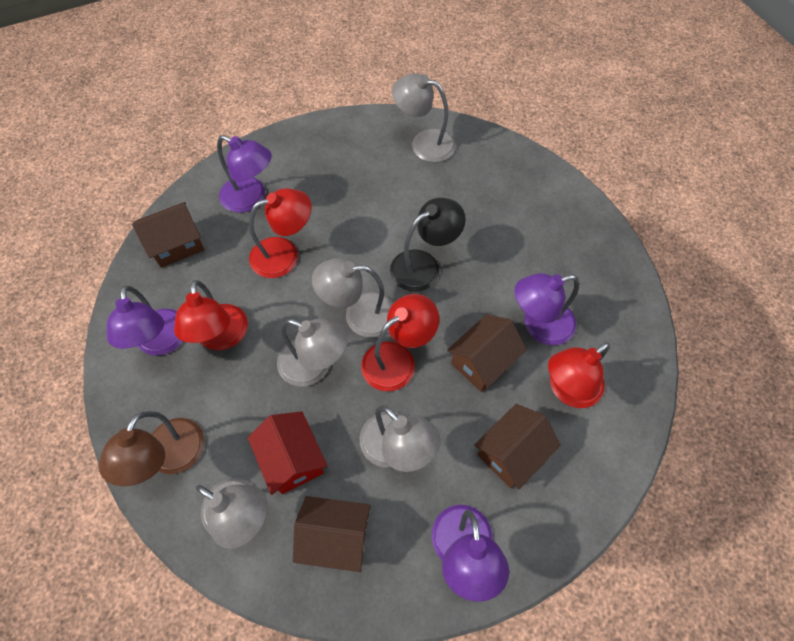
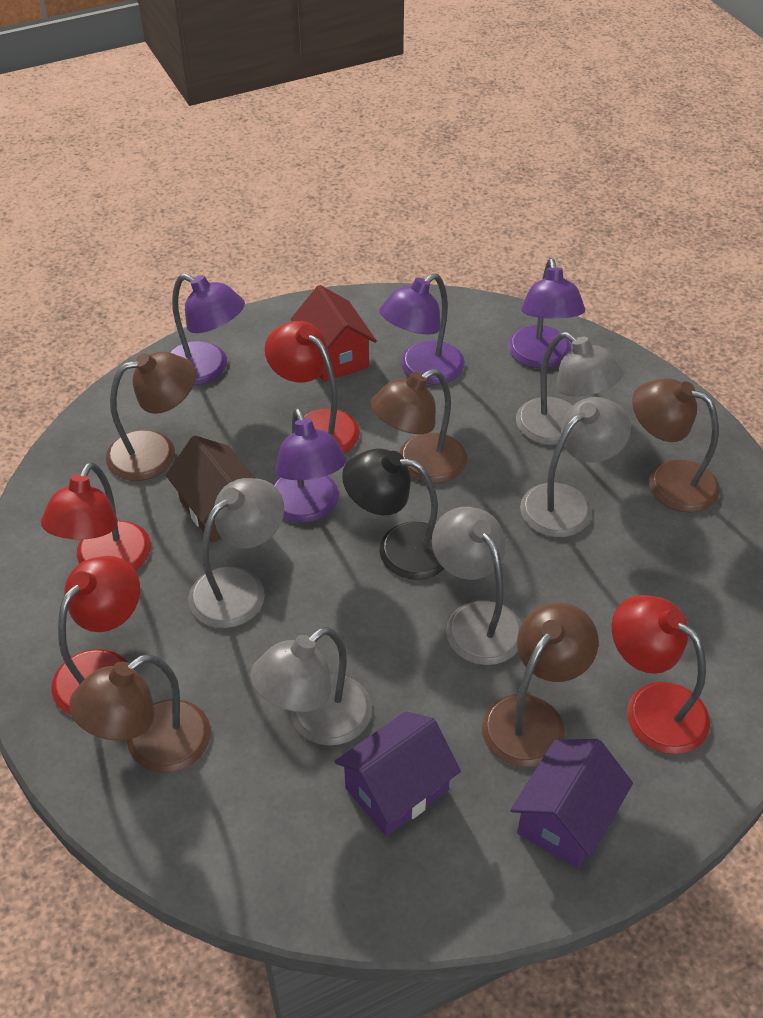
brown house: [132,202,204,268] [293,496,371,572] [447,314,527,392] [474,404,561,489] = 4 -> [166,436,256,543] = 1
brown lamp: [98,411,204,486] = 1 -> [69,654,211,773] [106,351,196,481] [370,369,467,483] [482,602,599,767] [632,378,720,513] = 5
purple house: none = 0 -> [334,711,461,837] [510,739,633,869] = 2

